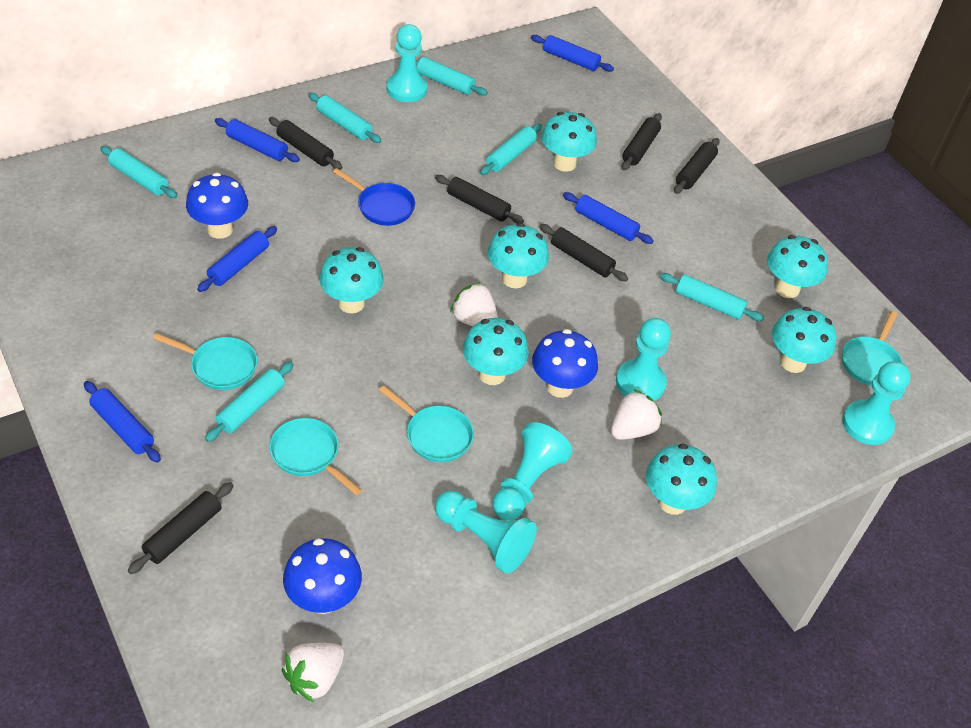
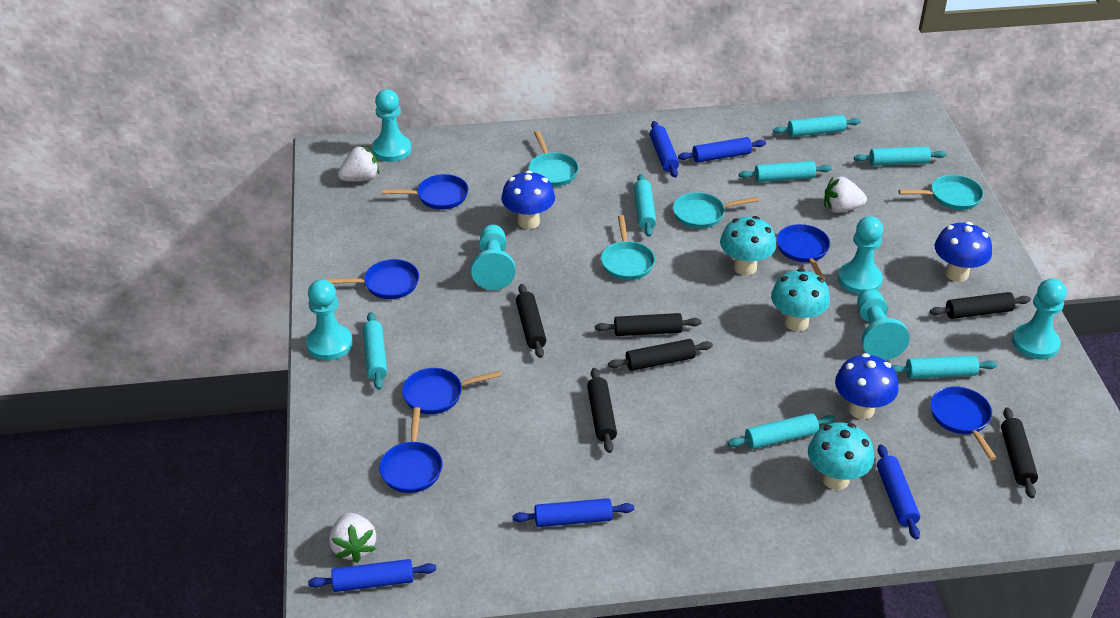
blue pan: [333,168,415,226] = 1 -> [326,259,419,299] [379,407,443,493] [382,174,468,210] [402,368,501,414] [777,224,830,281] [930,386,997,460] = 6
turquoise mushroom: [319,247,384,313] [463,318,529,385] [488,223,549,288] [541,112,597,172] [646,443,717,515] [767,235,828,298] [772,307,836,373] = 7 -> [720,216,776,275] [771,269,830,331] [808,422,874,490] = 3
turquoise pawn: [386,24,427,102] [435,490,537,574] [492,422,573,520] [616,318,671,401] [842,361,911,445] = 5 -> [306,279,353,360] [372,89,412,162] [471,225,515,290] [838,216,883,294] [857,289,910,360] [1012,278,1066,360] = 6
turquoise rolling pin: [100,146,177,198] [205,362,294,442] [308,93,381,143] [416,57,488,96] [480,123,542,175] [660,273,764,321] = 6 -> [363,312,387,390] [634,174,656,237] [728,413,836,449] [739,161,832,182] [773,115,861,137] [854,146,946,166] [892,355,997,379] = 7

